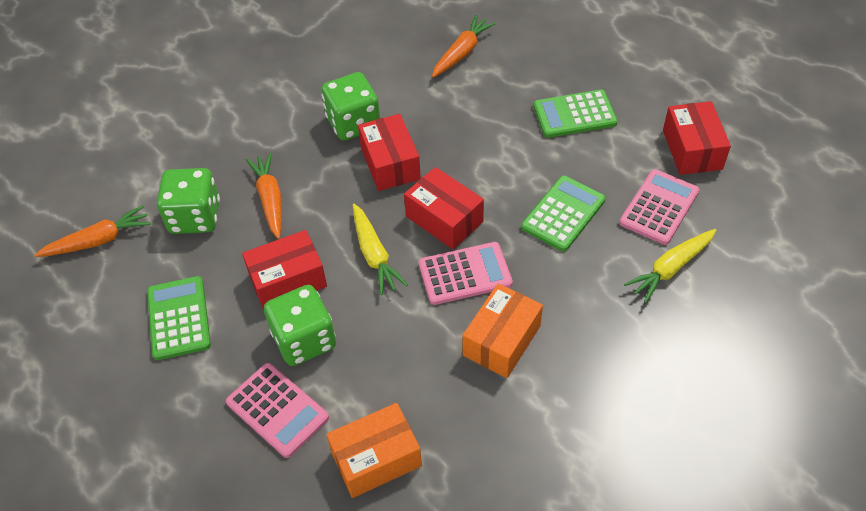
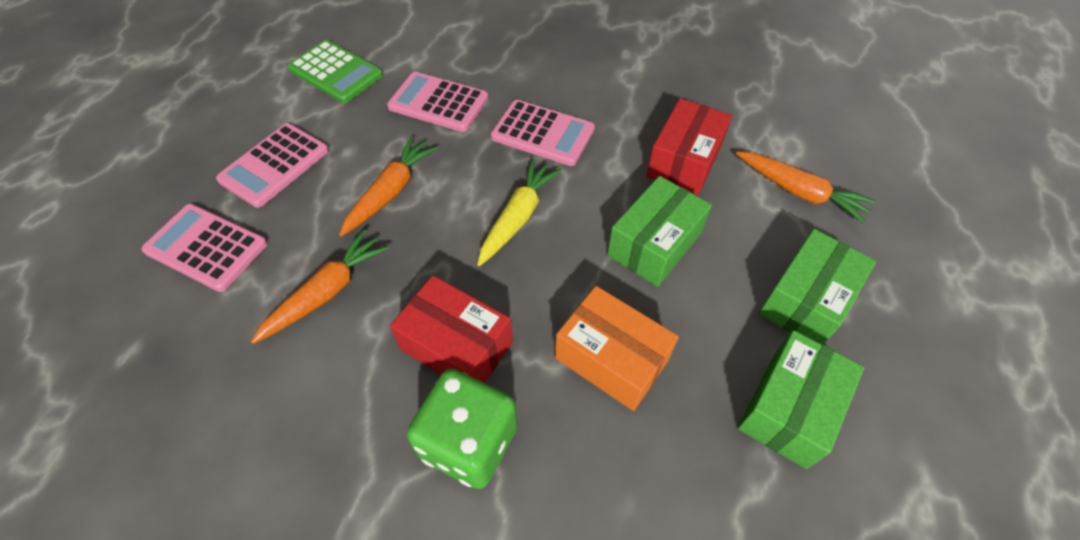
green box: none = 0 -> [607,176,712,287] [738,330,864,469] [759,229,876,344] = 3
green calculator: [147,276,211,360] [521,175,606,252] [533,90,618,138] = 3 -> [288,40,383,103] = 1
green dice: [157,168,220,234] [264,285,336,366] [321,72,380,141] = 3 -> [407,369,518,489] = 1
orange box: [326,403,422,498] [462,283,543,378] = 2 -> [555,286,679,411] = 1
pink calculator: [226,363,329,458] [419,242,513,305] [619,169,700,245] = 3 -> [141,204,268,292] [216,123,329,208] [387,72,488,132] [491,100,595,166] = 4
red box: [242,230,327,310] [358,114,421,191] [404,167,484,249] [663,101,731,175] = 4 -> [390,275,513,383] [646,98,732,195] = 2
yellow carrot: [353,204,408,295] [624,229,716,303] = 2 -> [477,159,562,266] = 1

